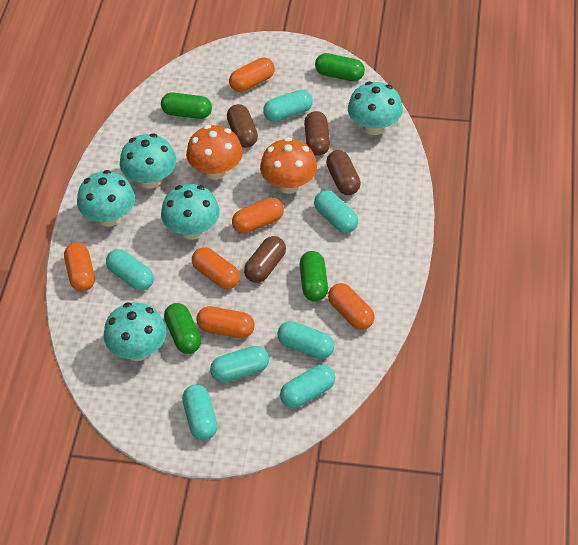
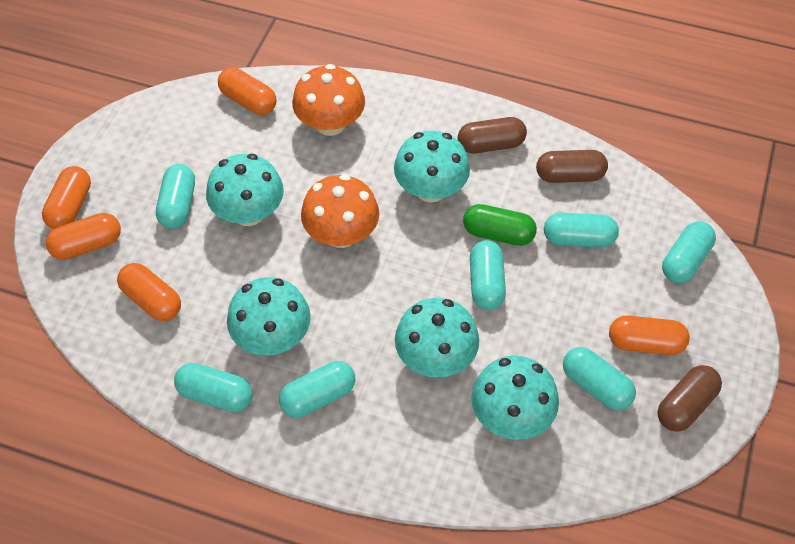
brown capsule: [227,104,258,148] [244,236,286,283] [304,111,330,156] [326,150,361,195] = 4 -> [458,117,527,153] [536,150,608,183] [657,365,722,432] = 3
green capsule: [161,93,212,119] [164,303,201,354] [299,251,328,302] [315,53,365,81] = 4 -> [463,204,537,246] = 1
orange capsule: [64,242,95,292] [192,247,240,289] [196,306,255,338] [229,57,275,92] [232,197,284,234] [328,283,375,330] = 6 -> [42,166,91,229] [46,213,121,260] [117,263,181,321] [218,68,276,115] [609,316,690,355] = 5

